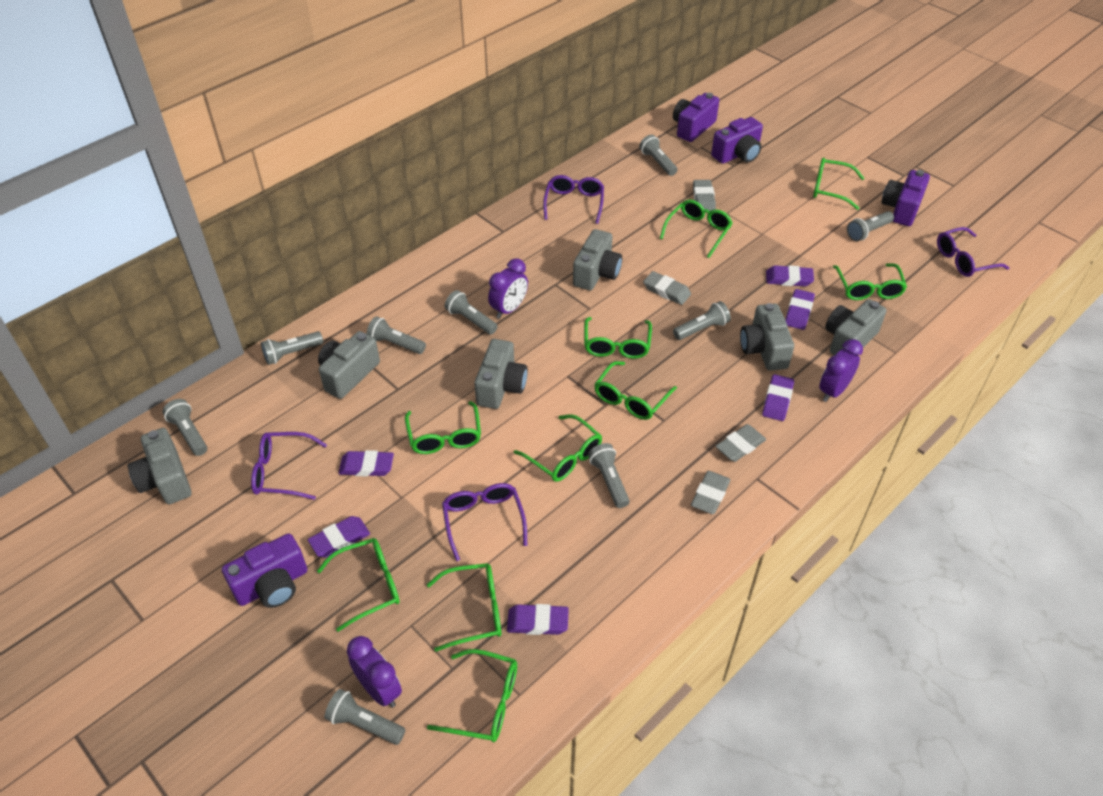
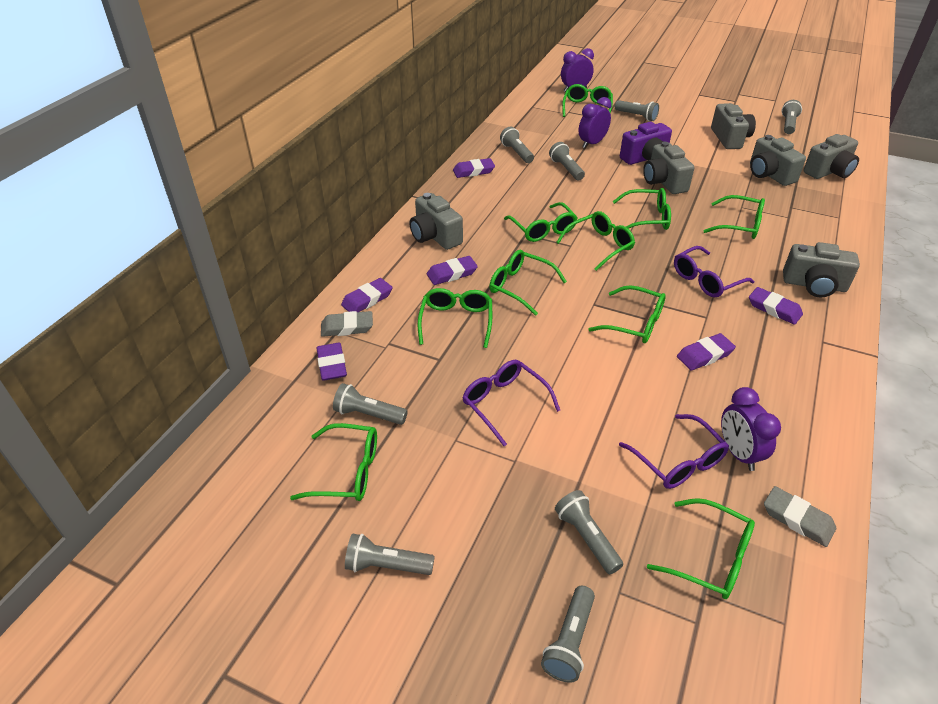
grey eraser: [643,271,691,305] [691,471,731,514] [693,180,716,211] [715,424,766,462] = 4 -> [321,311,373,337] [764,486,836,547] = 2
grey flashlight: [163,399,207,456] [261,331,323,365] [324,689,405,745] [367,316,426,354] [445,290,498,335] [588,443,630,508] [639,135,677,176] [673,301,731,340] [847,211,894,241] = 9 -> [333,383,408,425] [345,534,435,575] [500,127,534,163] [541,586,595,683] [549,142,585,181] [555,490,623,574] [615,100,659,121] [782,100,802,134] = 8
purple camera: [222,533,307,608] [673,93,719,142] [711,117,763,164] [881,170,930,226] = 4 -> [620,122,672,165] = 1
purple glasses: [251,432,327,500] [442,483,527,561] [543,175,604,224] [937,227,1009,277] = 4 -> [462,360,560,446] [619,414,729,489] [674,246,754,297] = 3

